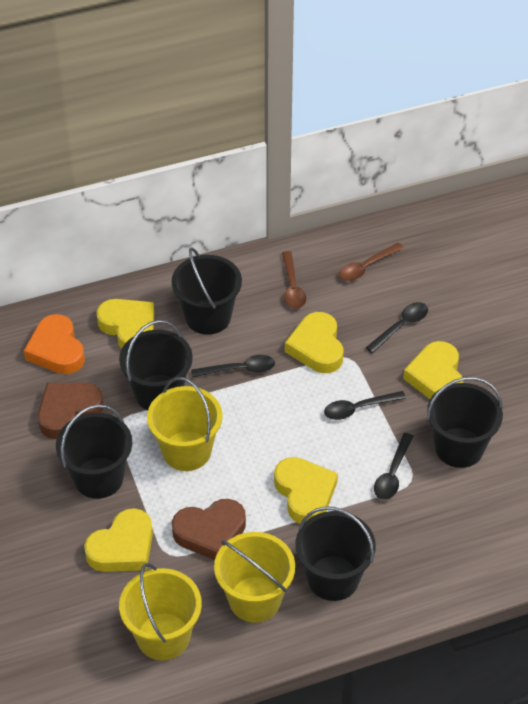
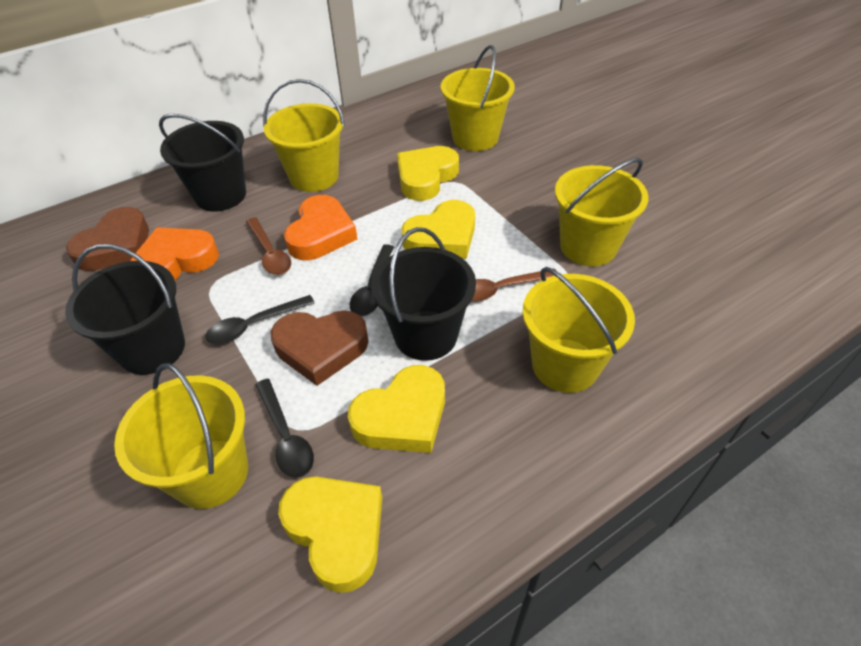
black bucket: [56,404,132,499] [119,320,193,410] [172,247,242,335] [295,506,376,601] [427,377,503,468] = 5 -> [65,244,185,375] [159,114,246,212] [371,227,476,361] = 3
black spoon: [191,355,275,377] [324,391,406,420] [366,302,428,353] [374,433,414,500] = 4 -> [205,295,315,344] [255,379,314,478] [349,244,394,316] = 3
orange heart: [24,314,85,374] = 1 -> [130,227,219,281] [284,195,357,260] = 2
yellow bucket: [119,563,202,660] [147,377,222,471] [214,532,295,623] = 3 -> [114,363,248,509] [263,79,345,192] [441,45,515,151] [522,267,635,393] [555,158,649,266] = 5
yellow heart: [84,508,153,572] [97,299,154,349] [274,457,338,524] [285,312,344,373] [403,341,463,399] = 5 -> [278,477,382,593] [348,365,445,453] [397,146,459,201] [402,200,475,259] = 4

